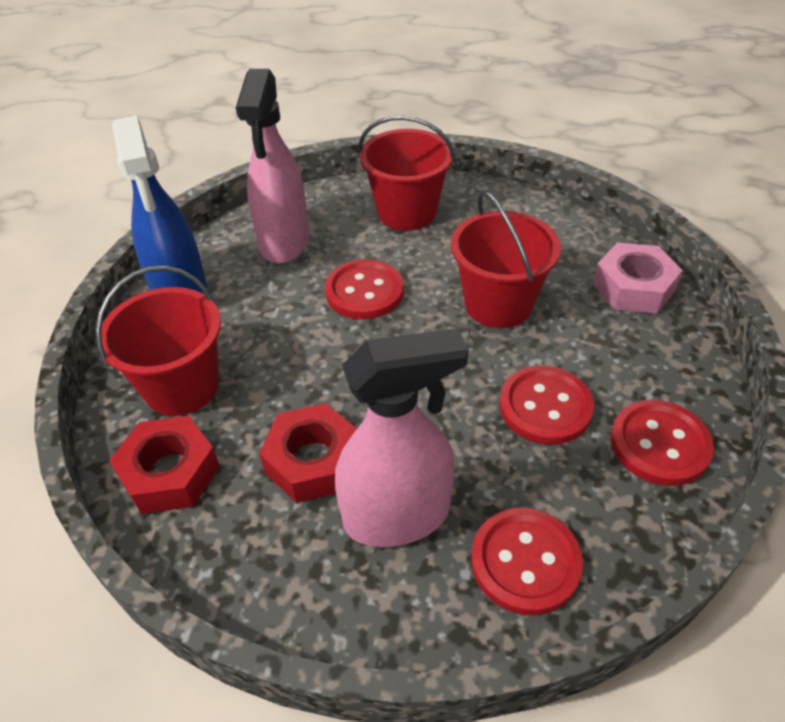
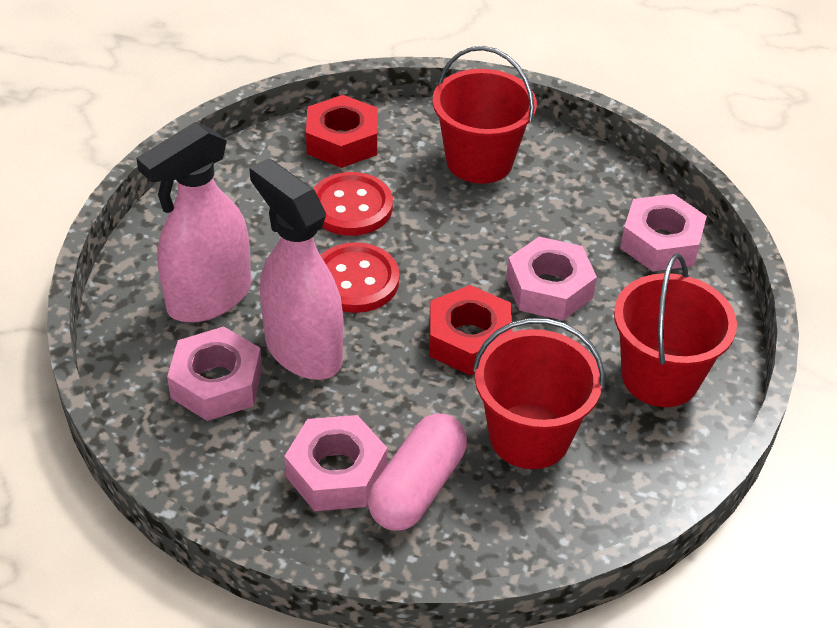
blue spray bottle: [112,115,208,294] = 1 -> none = 0
pink capsule: none = 0 -> [368,413,467,531] = 1
pink nut: [593,243,683,314] = 1 -> [167,326,262,421] [284,415,387,511] [506,237,597,320] [620,194,707,271] = 4
red button: [325,259,404,319] [471,508,583,616] [499,365,594,445] [611,400,714,486] = 4 -> [313,172,393,236] [320,242,400,313] = 2

